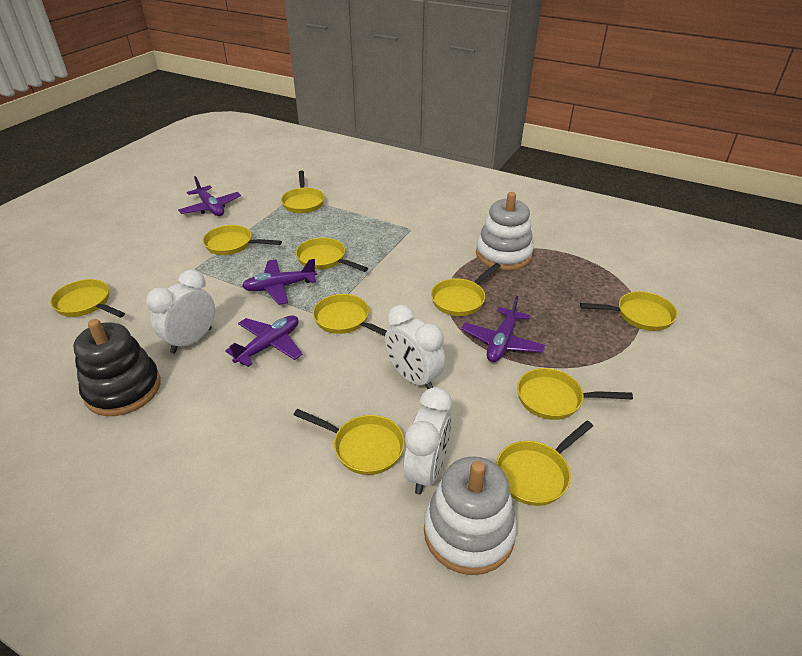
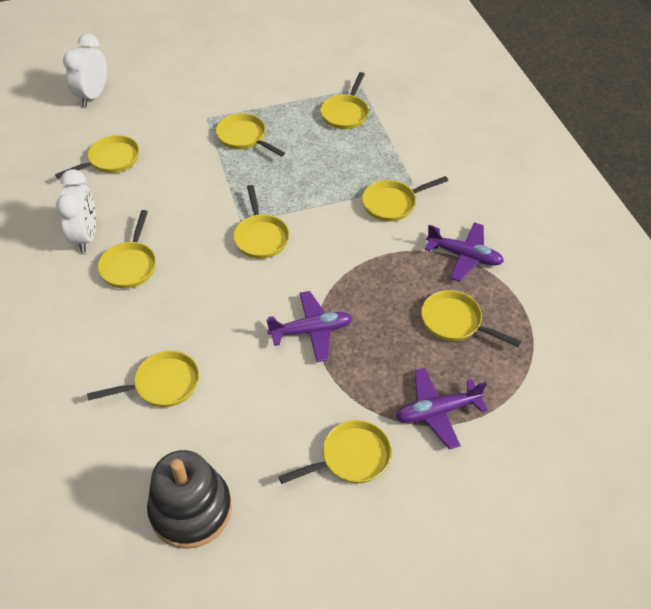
purple plane: [178,176,241,216] [225,315,303,367] [242,259,317,305] [461,296,545,362] = 4 -> [266,291,352,362] [396,368,487,450] [425,222,504,282] = 3
white clock: [146,269,215,353] [385,304,445,389] [403,387,452,495] = 3 -> [56,169,96,253] [63,34,107,107] = 2
white stacking toy: [424,457,517,575] [476,192,534,271] = 2 -> none = 0
yellow pan: [50,279,125,318] [203,225,282,255] [281,171,325,213] [294,409,405,475] [296,238,368,272] [313,294,387,336] [431,263,501,316] [496,421,593,506] [517,368,633,420] [580,291,677,331] = 10 -> [55,135,139,179] [87,351,199,407] [98,210,156,289] [216,113,285,157] [233,185,289,259] [279,420,392,484] [320,72,369,129] [362,176,448,222] [421,290,521,347] = 9

